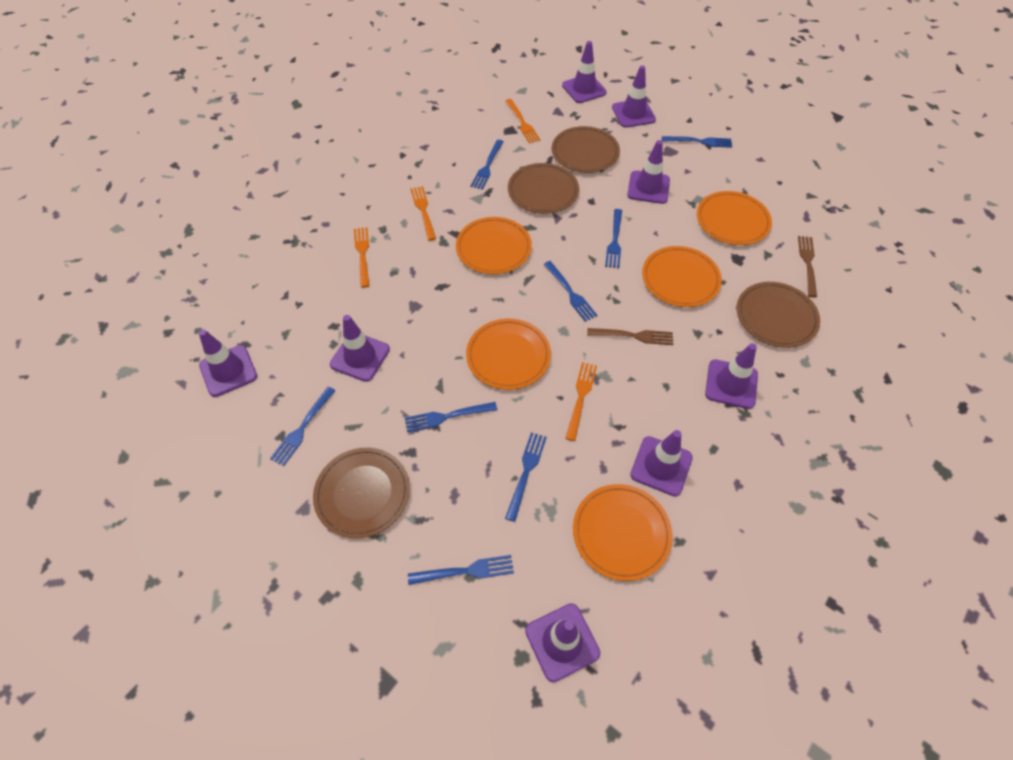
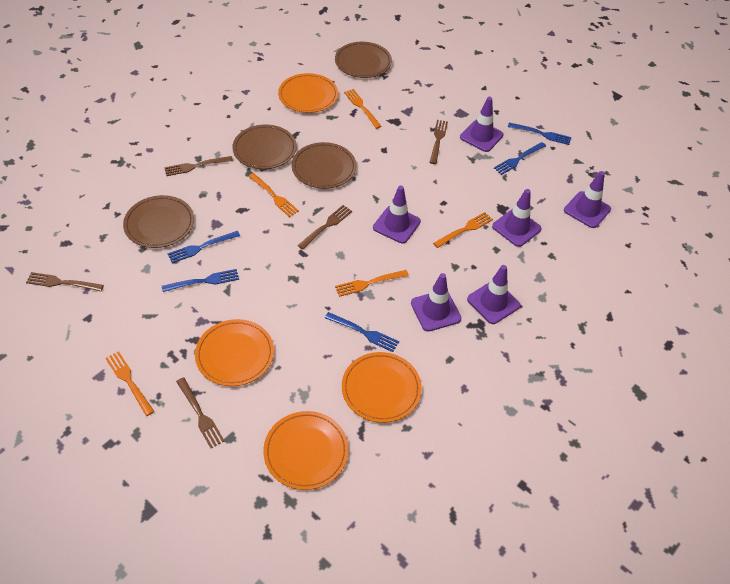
blue fork: [270,387,336,466] [405,402,497,432] [408,555,514,585] [471,140,504,190] [505,432,547,522] [543,261,597,322] [605,209,622,268] [662,136,732,148] = 8 -> [162,269,239,292] [168,231,240,263] [325,312,399,352] [494,142,546,175] [508,123,571,145] = 5
brown fork: [587,328,673,345] [798,236,817,298] = 2 -> [26,272,104,291] [164,156,233,176] [176,377,224,448] [298,205,352,249] [429,120,448,164] = 5
orange fork: [354,227,370,288] [410,186,436,241] [505,99,541,143] [565,362,597,441] = 4 -> [105,351,154,416] [248,173,299,217] [335,270,409,297] [344,89,382,129] [433,212,493,248] = 5
orange plate: [456,217,532,274] [466,319,551,390] [573,484,672,581] [642,246,722,307] [697,191,772,245] = 5 -> [195,319,274,386] [263,411,349,490] [278,73,338,113] [342,352,422,423] = 4
purple traffic cone: [199,329,257,397] [330,315,390,382] [525,603,600,682] [562,41,607,103] [612,66,656,128] [627,140,670,204] [630,430,693,496] [705,343,758,409] = 8 -> [373,185,421,243] [411,273,461,332] [460,97,504,152] [467,265,520,324] [492,189,542,247] [564,171,611,228] = 6

